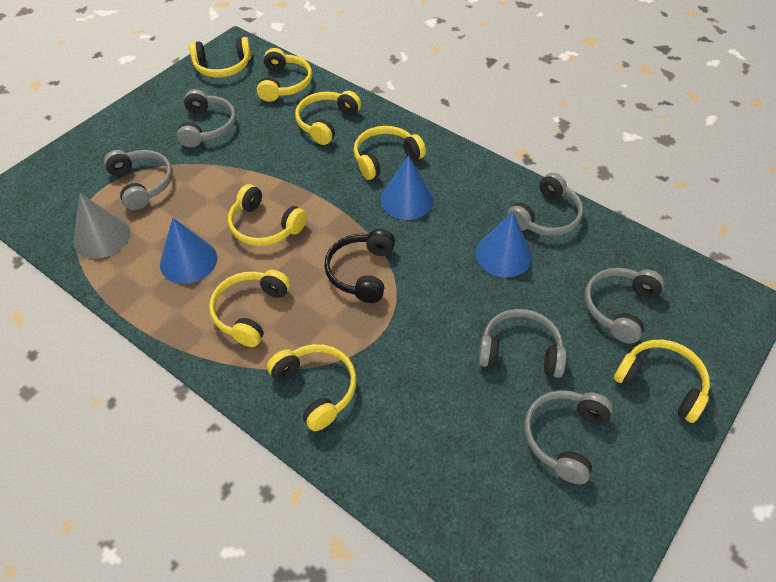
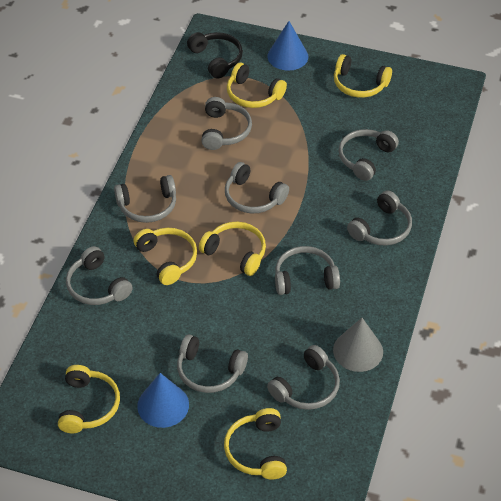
blue cone: [160,218,217,284] [381,155,433,220] [475,211,532,278] = 3 -> [137,373,189,428] [267,21,309,71] = 2
grey headphones: [104,150,173,210] [177,89,236,148] [478,309,567,378] [507,173,583,236] [524,390,613,484] [585,268,665,343] = 6 -> [66,246,133,305] [114,175,176,223] [177,335,248,393] [201,97,252,150] [225,162,289,213] [267,345,340,410] [275,246,340,295] [339,129,399,181] [347,190,412,246] = 9
yellow headphones: [189,37,251,77] [209,270,291,347] [228,184,307,246] [257,48,312,102] [267,344,357,431] [295,91,361,145] [354,126,426,180] [614,340,710,423] = 8 -> [58,365,120,433] [134,228,197,285] [199,222,266,276] [224,408,287,480] [227,63,287,108] [334,54,392,98] = 6

